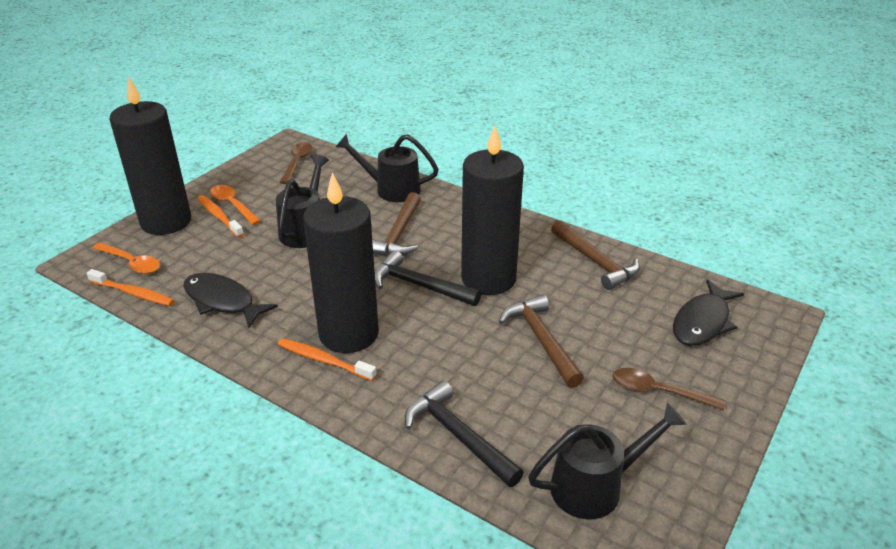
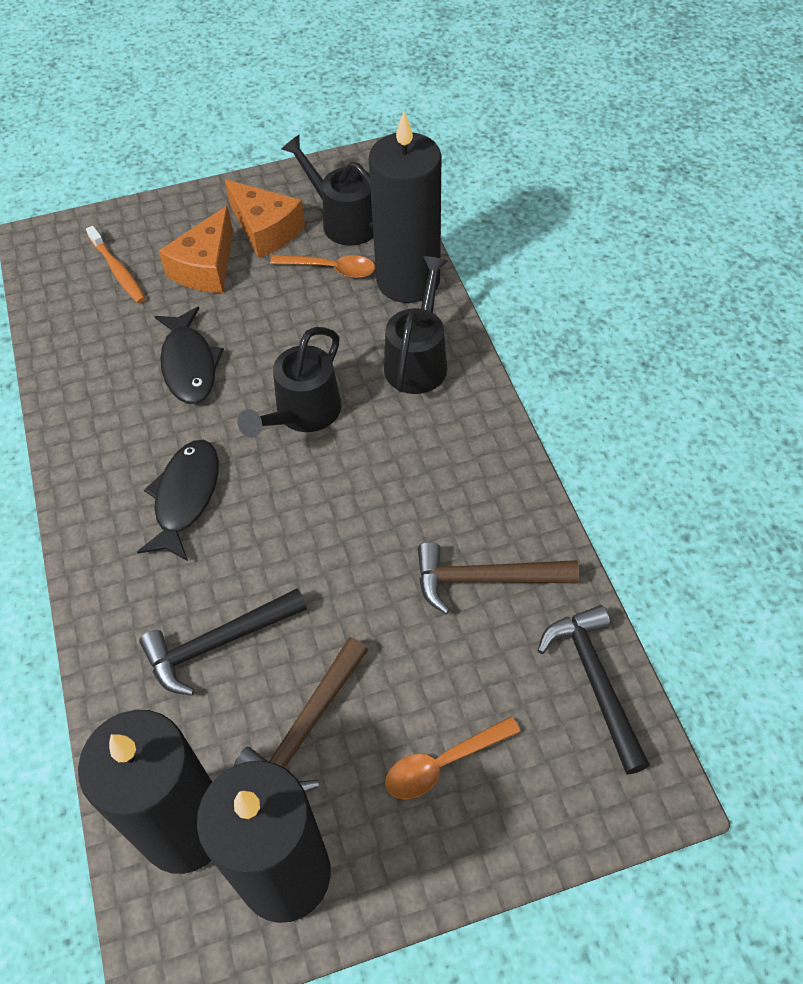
brown hammer: [372,192,421,256] [499,295,584,388] [551,220,640,290] = 3 -> [234,637,368,793] [418,542,579,614] = 2
brown spoon: [280,142,312,184] [612,368,725,410] = 2 -> none = 0
orange cheese: none = 0 -> [159,206,233,293] [224,179,305,258] = 2
orange toothbrush: [87,269,174,306] [197,195,244,238] [278,338,377,381] = 3 -> [86,226,146,303] = 1

